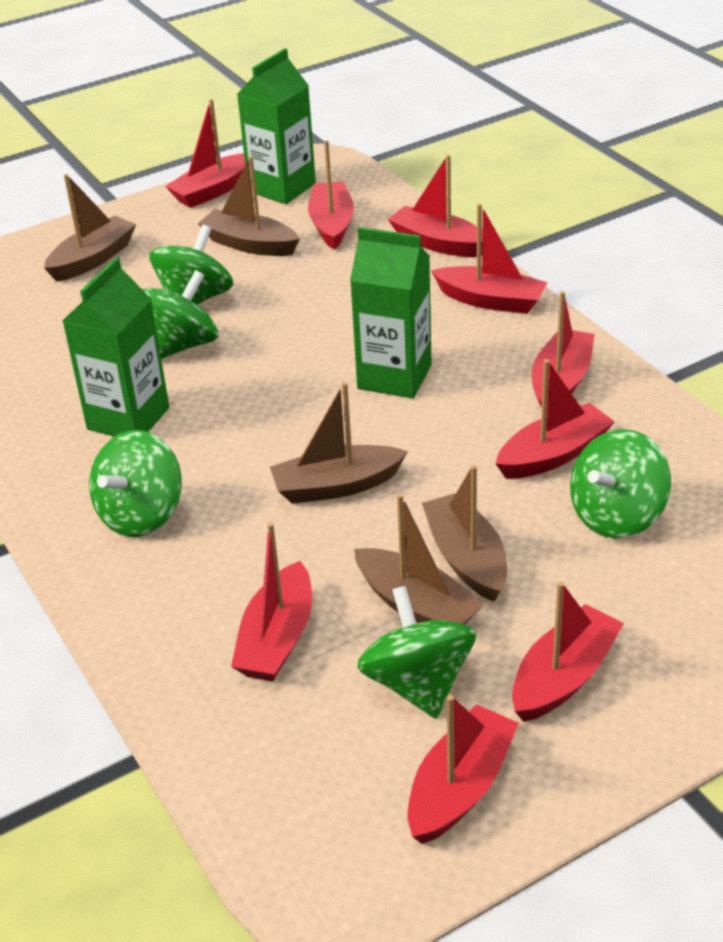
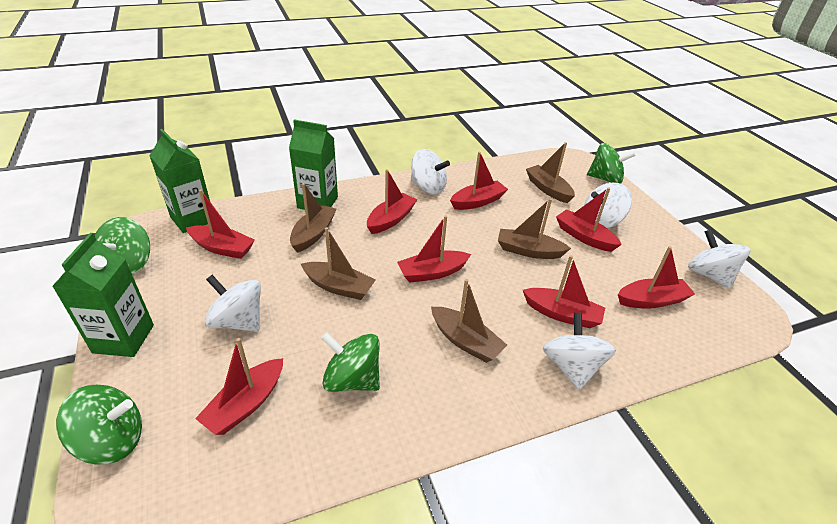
green spinning top: [89,430,182,537] [142,270,218,359] [149,225,233,305] [357,586,476,719] [570,429,671,538] = 5 -> [56,385,142,465] [95,217,150,275] [321,332,380,392] [587,143,636,184] = 4
red boat: [165,99,245,208] [231,522,312,681] [308,140,354,250] [388,155,483,257] [407,695,519,844] [431,203,548,314] [495,359,615,479] [512,582,624,722] [532,291,595,408] = 9 -> [186,190,255,259] [195,338,283,435] [367,169,417,234] [397,215,471,283] [450,152,508,210] [523,255,605,328] [556,187,622,252] [618,246,695,309] = 8
white spinning top: none = 0 -> [205,275,261,332] [411,149,450,194] [543,313,616,390] [584,183,632,229] [688,229,751,289] = 5

